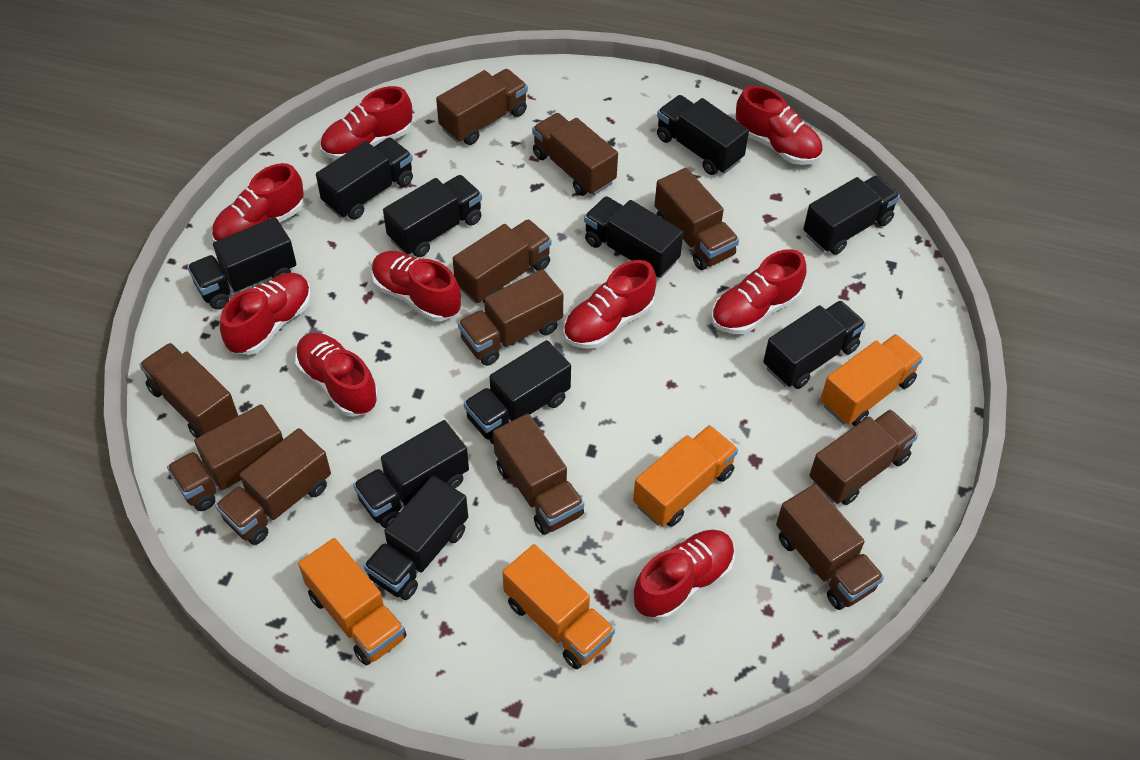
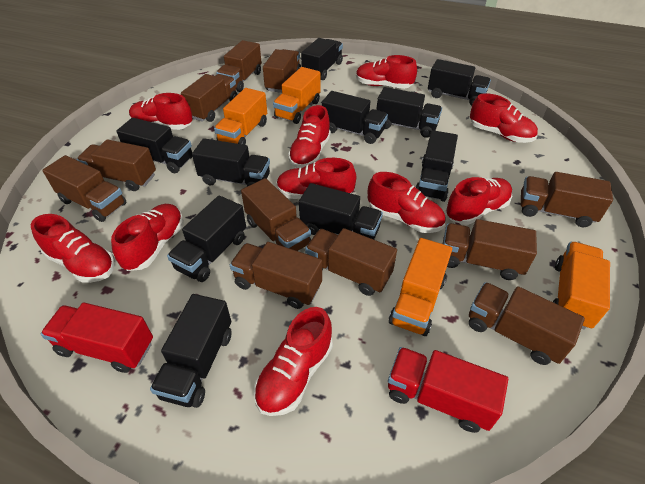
red shoe: [211,163,304,242] [220,273,311,355] [295,333,378,417] [320,86,412,160] [371,251,461,321] [563,260,656,349] [634,530,735,620] [711,249,807,334] [736,86,823,165] = 9 -> [31,214,115,283] [111,204,184,271] [129,93,193,130] [254,307,333,416] [276,158,356,199] [288,105,331,168] [356,55,417,89] [368,172,446,233] [446,177,512,225] [470,93,538,143] = 10
red truck: none = 0 -> [41,303,153,373] [388,347,508,433] = 2

